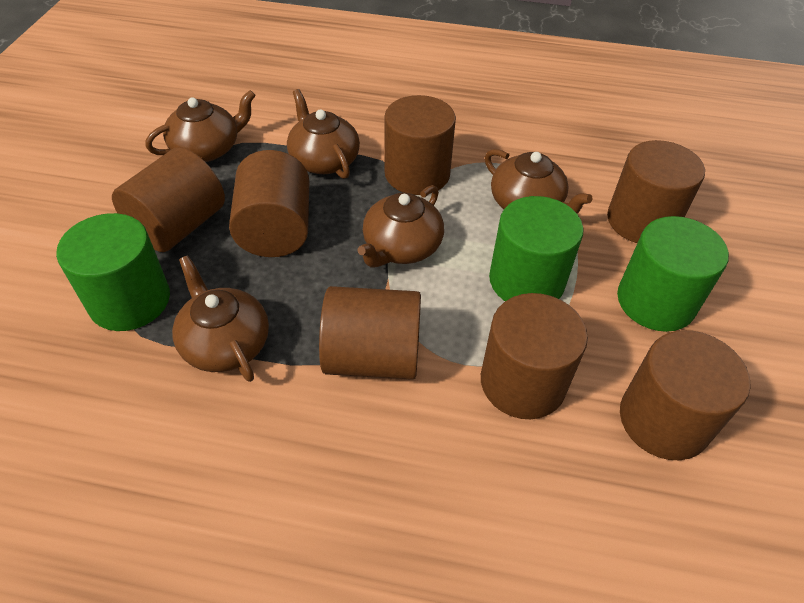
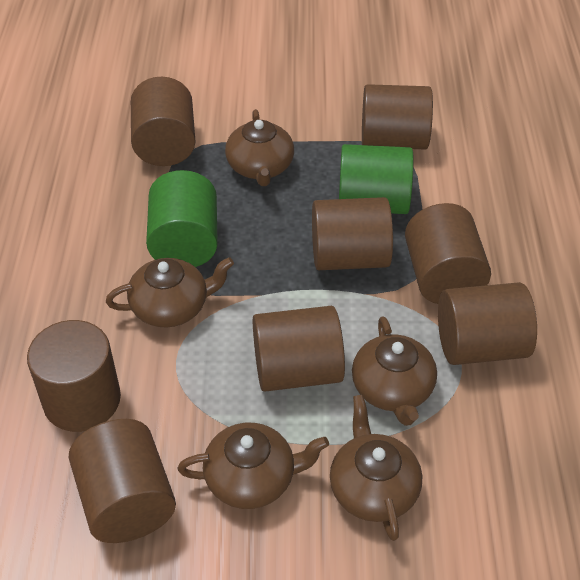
brown cylinder: [112,147,225,252] [229,150,309,257] [319,286,421,380] [384,95,456,195] [481,293,588,419] [607,140,705,243] [620,330,751,460] = 7 -> [27,320,121,432] [68,419,176,543] [131,77,196,166] [253,306,345,392] [312,197,393,270] [362,84,433,150] [405,203,491,304] [438,282,537,365] = 8
green cylinder: [56,213,170,331] [489,196,583,301] [617,216,729,332] = 3 -> [146,170,218,267] [339,144,413,214] = 2

